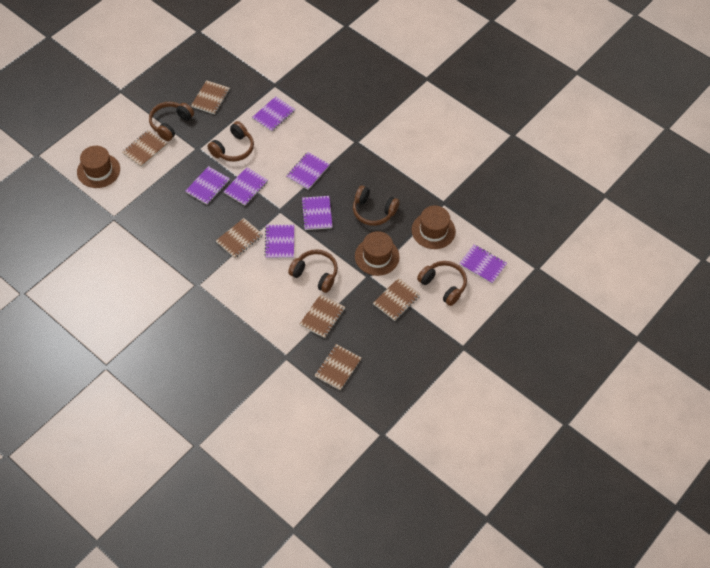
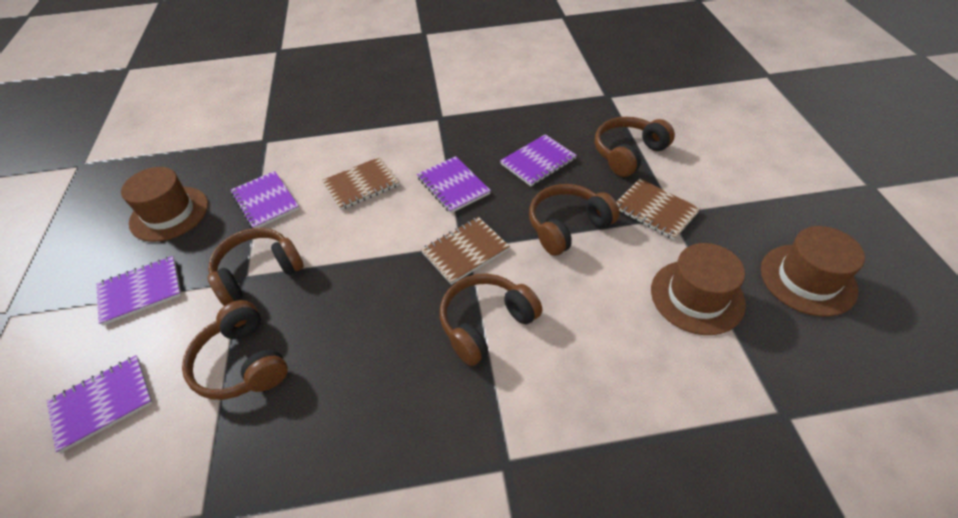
brown notebook: [122,130,167,167] [191,80,230,114] [216,218,263,258] [300,294,345,338] [315,344,361,390] [373,278,421,321] = 6 -> [322,157,399,210] [421,217,510,285] [616,179,701,240] = 3
purple notebook: [186,166,230,205] [223,167,268,206] [252,96,295,132] [265,225,294,259] [287,152,330,190] [301,196,333,230] [459,244,507,284] = 7 -> [47,355,153,453] [96,256,181,326] [231,171,299,228] [417,156,491,213] [500,134,577,186] = 5

